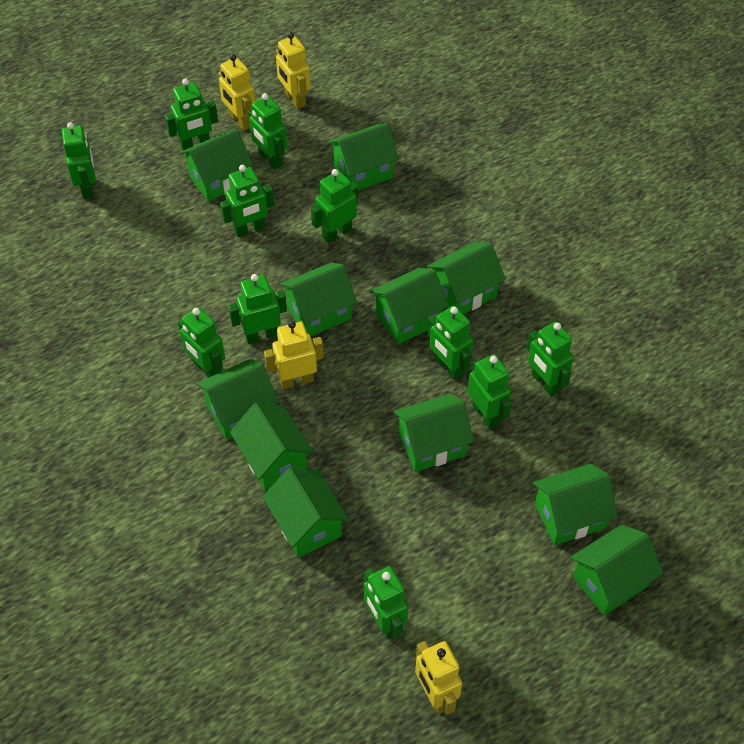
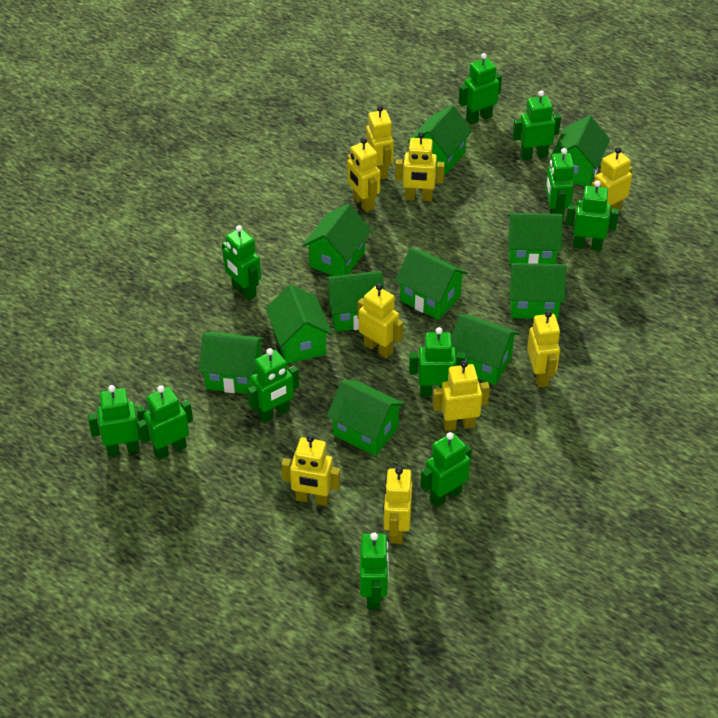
yellow robot: [218,54,255,131] [264,321,324,389] [276,32,311,109] [415,641,462,715] = 4 -> [281,435,340,506] [347,138,380,212] [357,284,404,358] [366,105,394,180] [383,467,412,544] [395,132,445,201] [432,361,490,431] [527,311,560,387] [591,147,633,211] = 9

